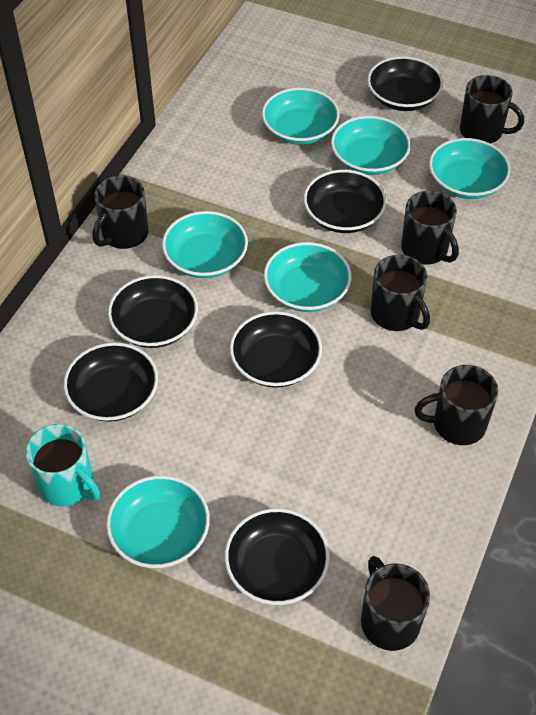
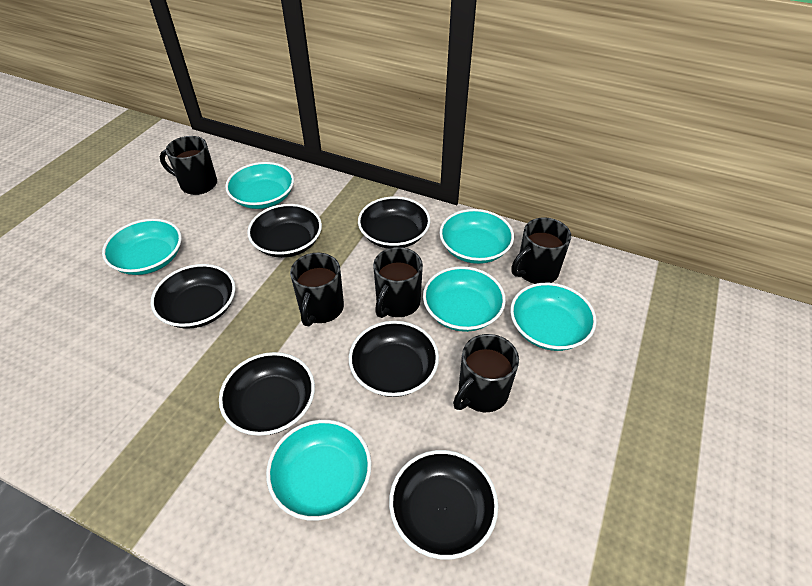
black mug: [92,175,149,249] [361,556,430,651] [371,255,430,331] [401,191,459,265] [414,365,498,445] [460,75,524,143] = 6 -> [160,136,217,195] [290,253,344,326] [373,247,423,318] [453,334,519,412] [511,217,571,284] = 5
turquoise mug: [25,424,100,507] = 1 -> none = 0

